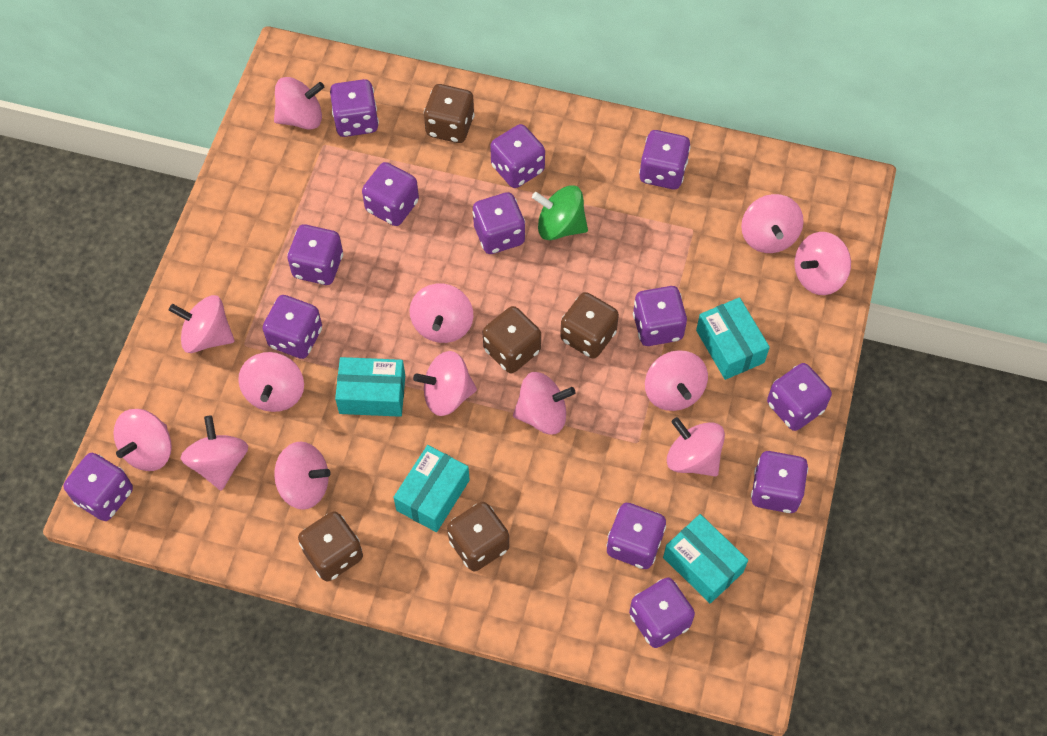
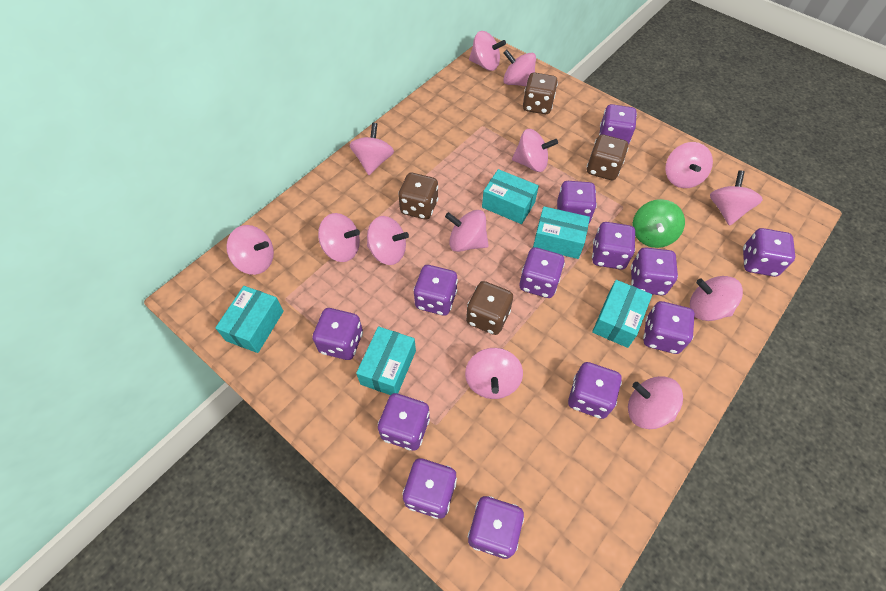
brown dice: [298,511,363,582] [424,84,475,143] [447,502,509,571] [483,306,541,373] [560,292,619,359] = 5 -> [398,173,438,220] [466,281,513,335] [523,72,558,114] [587,134,628,180] = 4
turquoise box: [335,357,405,417] [394,445,470,532] [663,514,748,603] [696,297,770,380] = 4 -> [215,286,284,353] [356,326,416,395] [482,169,539,224] [533,206,590,259] [592,280,652,348] = 5

